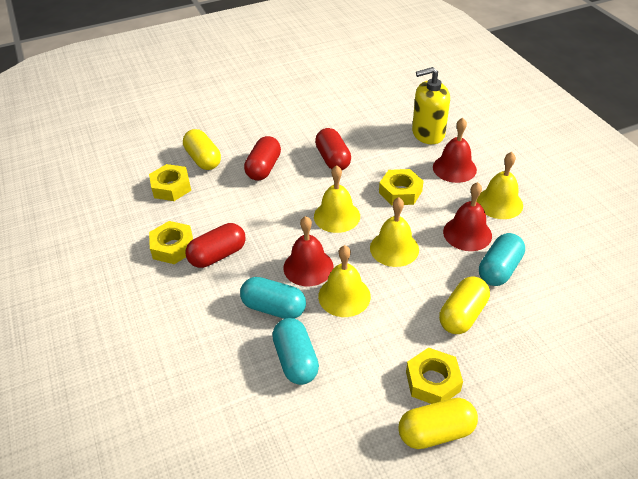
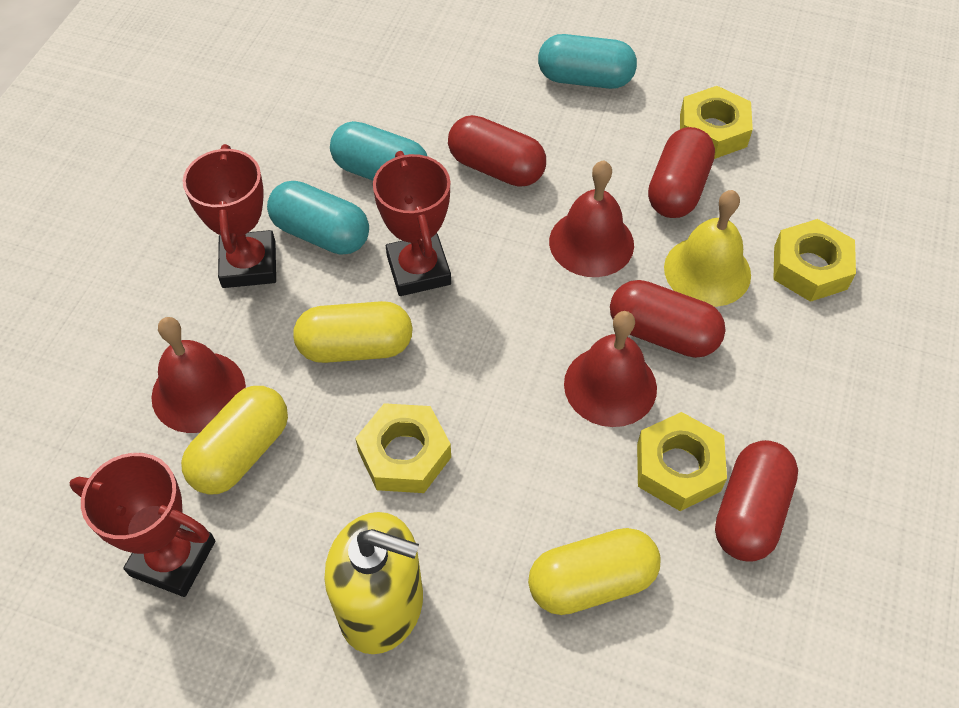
red capsule: [186,223,246,268] [244,136,281,181] [315,128,351,170] = 3 -> [448,115,546,187] [610,280,726,358] [648,127,715,218] [715,440,798,562] = 4
red trophy: none = 0 -> [70,453,215,597] [183,144,276,288] [373,151,451,296] = 3
yellow bell: [314,165,360,233] [318,245,371,317] [370,197,419,267] [477,152,523,219] = 4 -> [664,190,751,307] = 1

